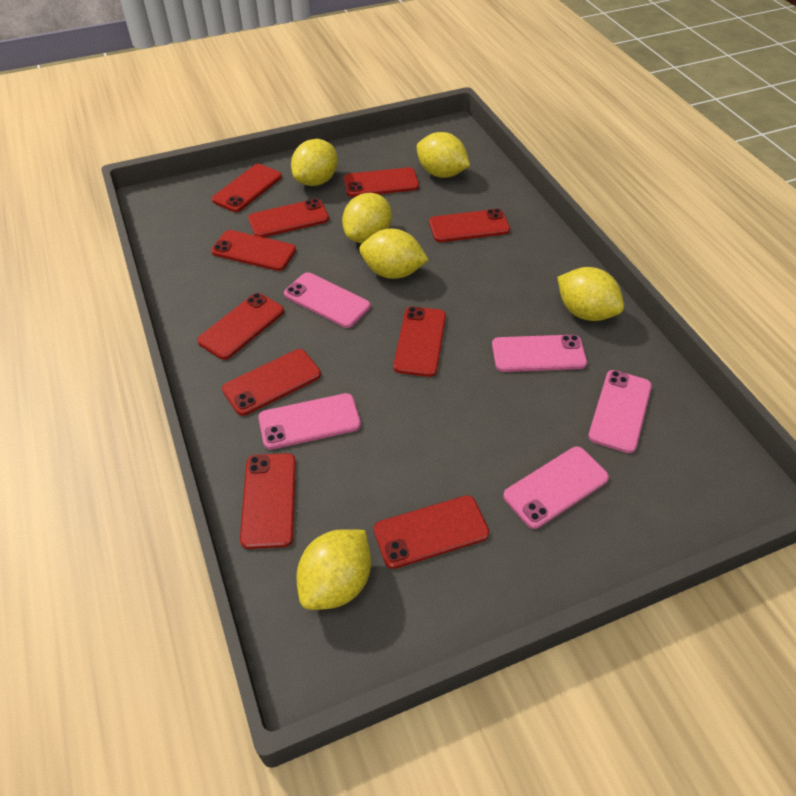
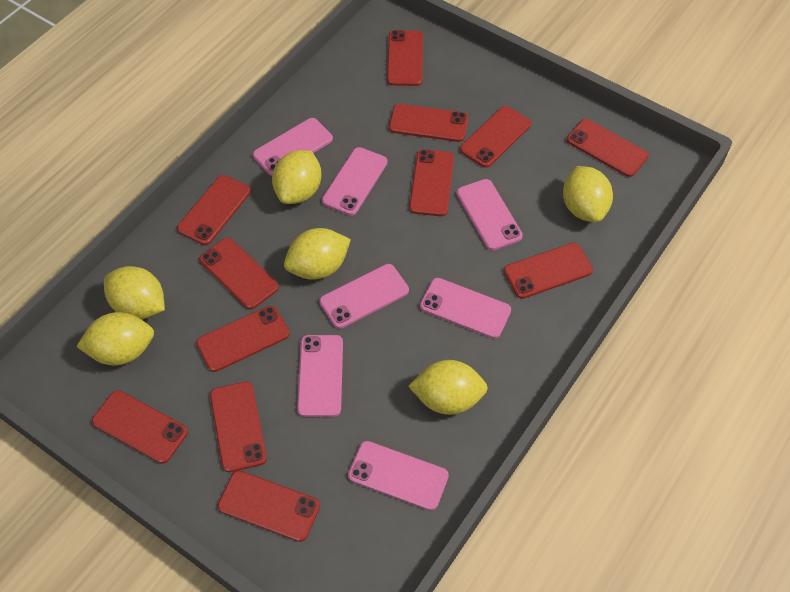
pink phone: [258,393,361,450] [284,272,371,328] [492,335,587,372] [503,447,609,529] [588,370,652,453] = 5 -> [253,118,333,176] [297,335,343,417] [319,264,409,329] [322,147,388,216] [348,441,449,511] [420,278,511,339] [456,179,523,250] = 7
red phone: [197,293,284,360] [211,230,296,271] [212,164,282,212] [222,349,321,416] [240,453,296,549] [248,199,329,237] [344,167,419,197] [374,495,489,569] [393,306,446,377] [429,209,510,242] = 10 -> [92,390,188,464] [177,175,251,245] [196,305,290,372] [199,238,279,310] [210,381,267,472] [218,470,320,542] [387,30,423,86] [389,104,468,142] [409,149,454,216] [460,106,531,168] [504,243,593,299] [567,119,649,177] = 12

